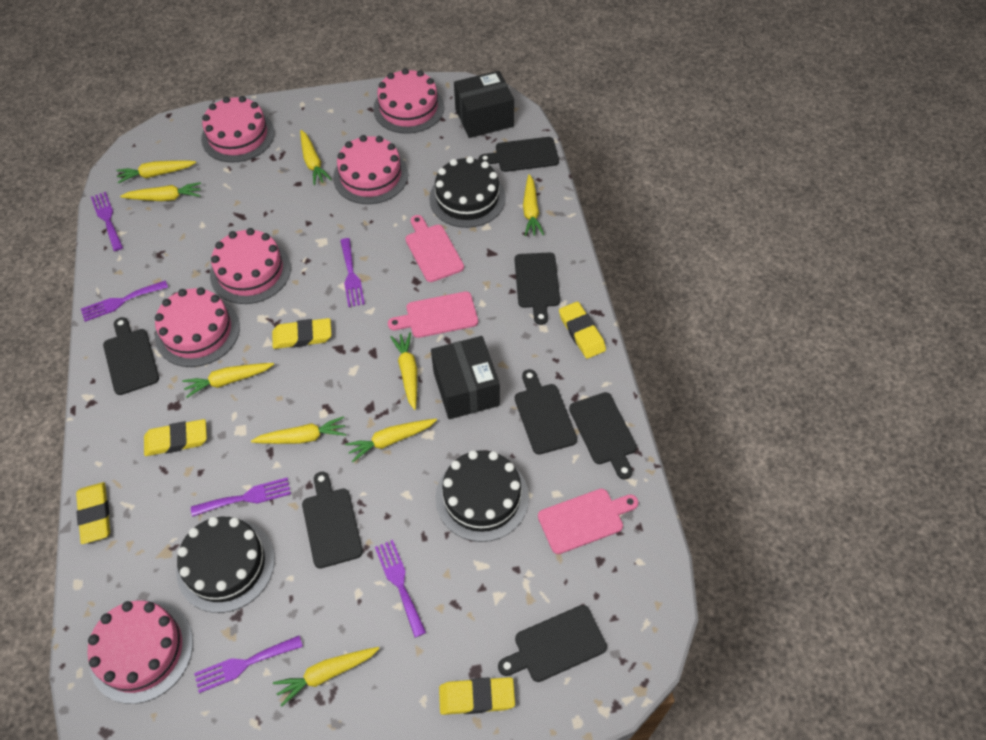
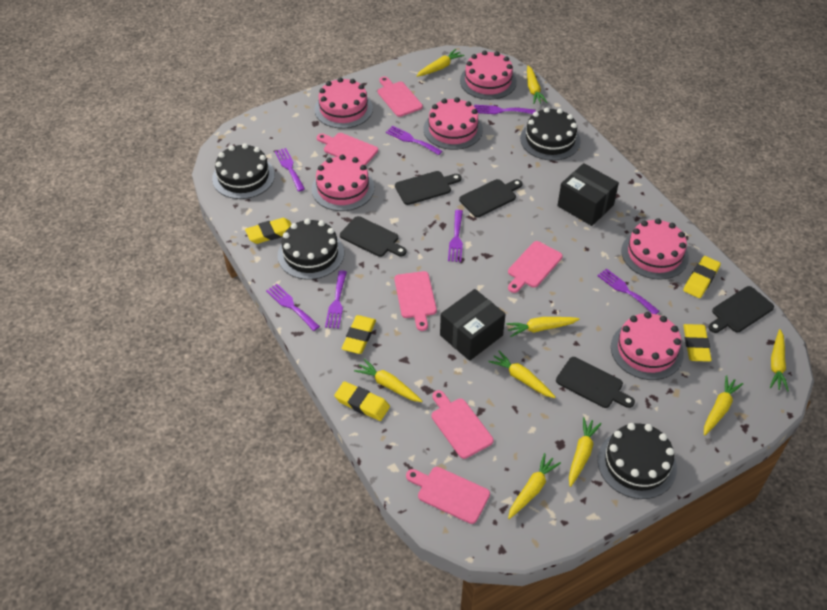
black cake: [177,517,275,613] [429,156,506,228] [435,450,529,542] = 3 -> [212,143,275,199] [278,219,344,280] [520,107,581,161] [597,423,677,499] = 4
black cutting board: [103,317,159,395] [302,472,363,568] [479,137,559,172] [498,605,607,682] [515,252,560,325] [515,369,577,455] [569,392,637,480] = 7 -> [340,216,406,257] [395,171,461,205] [459,179,522,217] [556,357,635,408] [708,286,774,333] = 5
pink cutting board: [388,291,478,338] [405,215,464,282] [538,489,638,554] = 3 -> [317,133,378,166] [378,76,423,117] [394,271,437,331] [406,467,490,524] [432,390,493,459] [508,241,563,293] = 6
purple fork: [81,280,168,322] [91,192,123,251] [191,477,291,517] [194,635,303,693] [340,238,365,307] [375,540,426,638] = 6 -> [266,284,320,331] [275,148,305,192] [325,270,347,329] [386,126,442,155] [448,210,463,262] [474,105,535,114] [597,268,659,314] = 7

